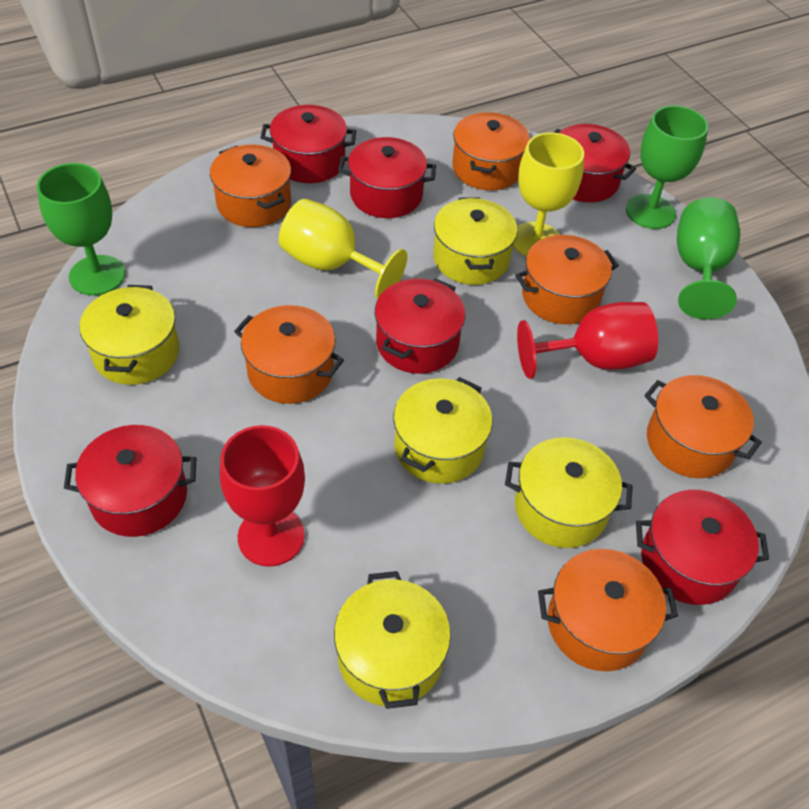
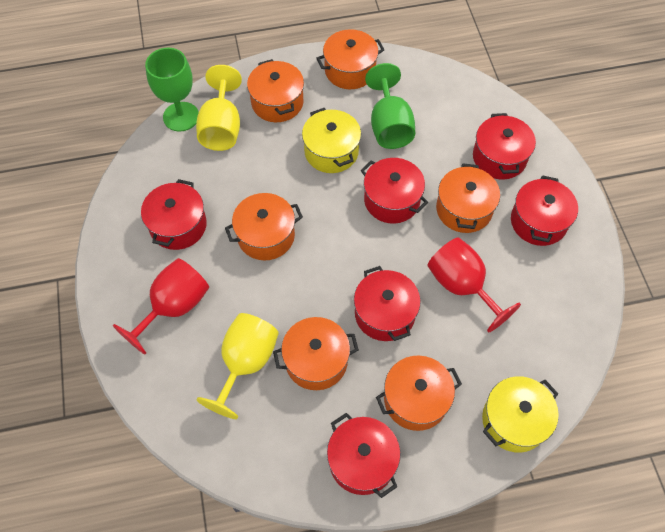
green goblet: [37,163,125,295] [626,105,708,229] [677,198,740,319] = 3 -> [145,48,199,131] [365,63,415,149] = 2
yellow pot: [80,285,179,385] [334,571,451,709] [393,377,492,484] [433,197,518,285] [505,437,633,548] = 5 -> [302,108,361,173] [482,376,559,453] = 2

